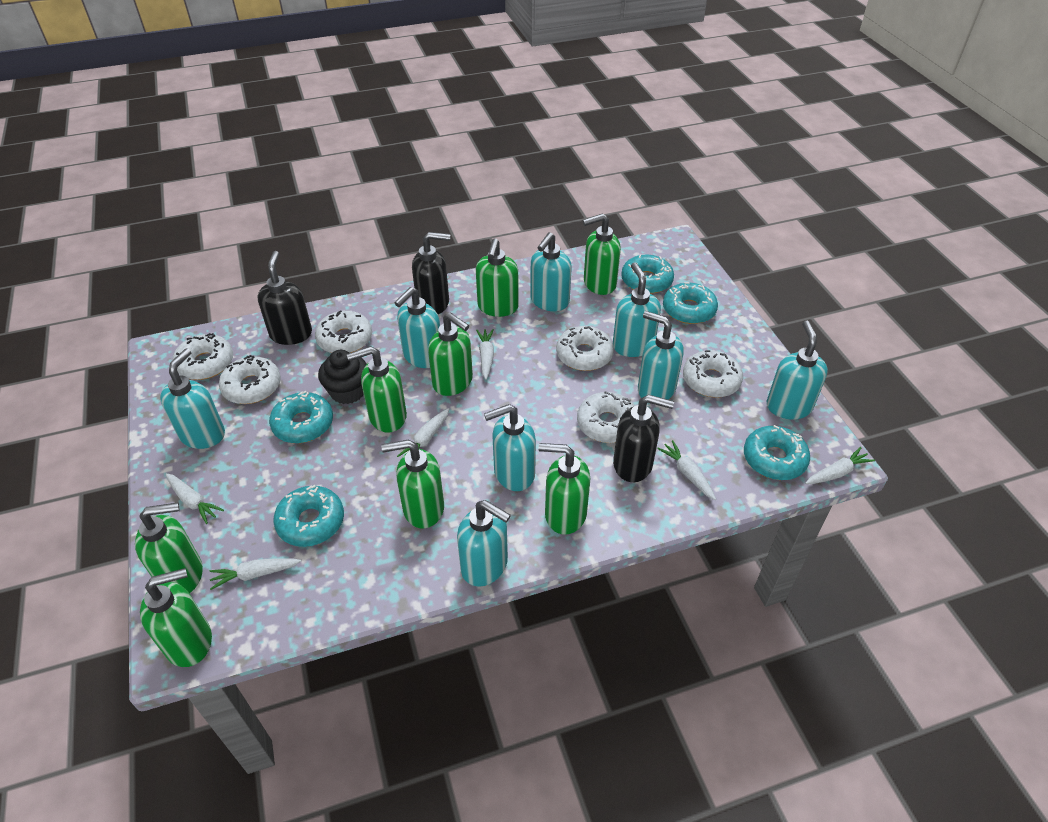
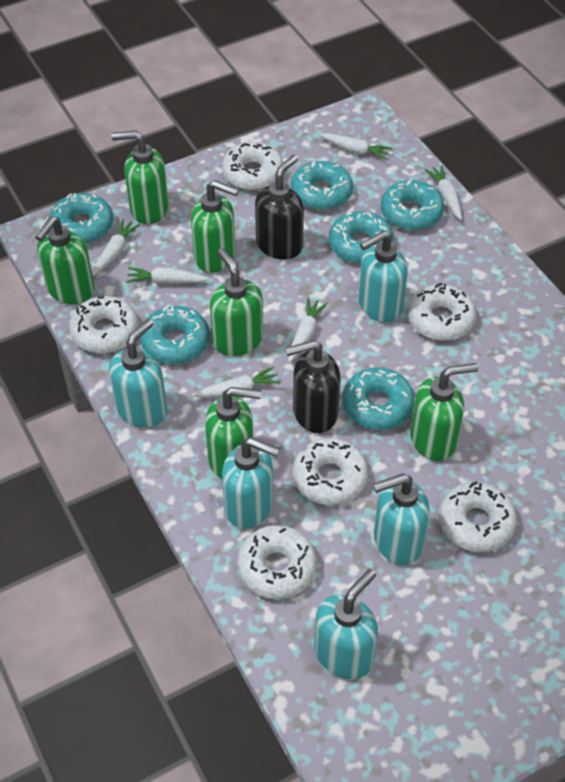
black cupcake: [318,350,367,404] = 1 -> none = 0
black soap dispenser: [258,251,312,345] [412,232,450,314] [613,394,674,482] = 3 -> [255,155,304,260] [285,340,340,433] = 2
green soap dispenser: [135,503,203,593] [140,568,212,667] [347,346,407,433] [381,440,444,528] [428,312,473,396] [476,238,519,317] [539,443,590,535] [583,213,621,295] = 8 -> [35,216,95,304] [111,131,169,224] [191,180,239,273] [205,387,261,479] [210,248,263,356] [410,363,478,461] = 6
turquoise donut: [269,391,333,443] [273,485,344,547] [621,255,674,294] [663,282,718,324] [744,425,810,480] = 5 -> [49,193,113,244] [140,305,210,364] [291,161,353,210] [329,211,393,263] [342,368,415,430] [381,180,444,230] = 6
turquoise soap dispenser: [160,348,225,449] [394,287,440,368] [457,500,511,587] [484,404,536,491] [530,232,572,311] [613,262,661,357] [638,311,684,400] [767,321,828,420] = 8 -> [109,319,167,428] [222,437,280,529] [314,569,378,679] [358,231,408,323] [373,474,430,565] = 5

